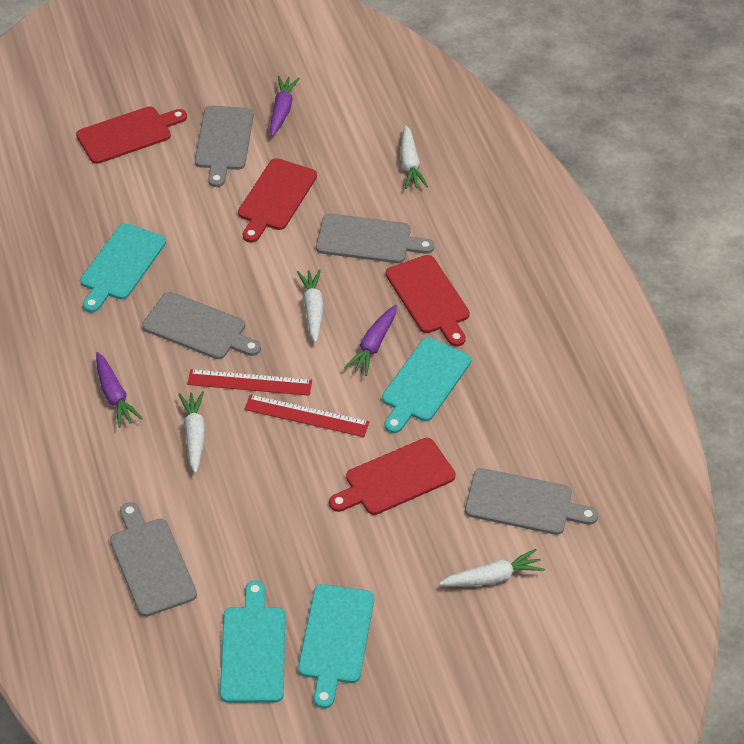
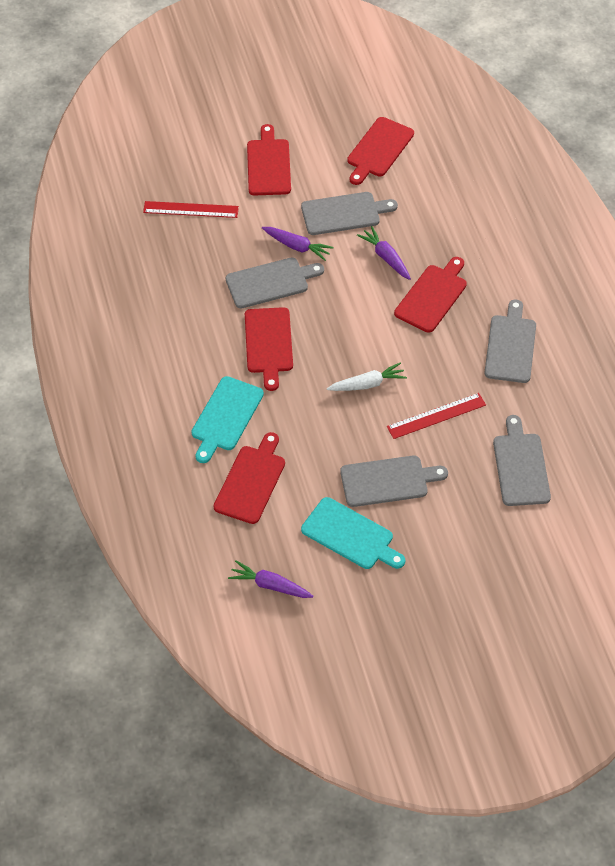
red cutting board: [76,106,187,164] [238,158,317,243] [329,438,456,515] [386,255,470,347] = 4 -> [214,432,285,524] [245,307,293,391] [247,124,291,195] [347,117,414,185] [394,257,467,333] = 5
turquoise cutting board: [80,223,166,313] [220,580,285,703] [298,584,374,709] [382,337,471,433] = 4 -> [191,376,264,463] [301,497,405,569] = 2
white carrot: [178,391,205,473] [297,269,324,343] [400,125,428,189] [439,549,545,586] = 4 -> [327,362,407,391] = 1

